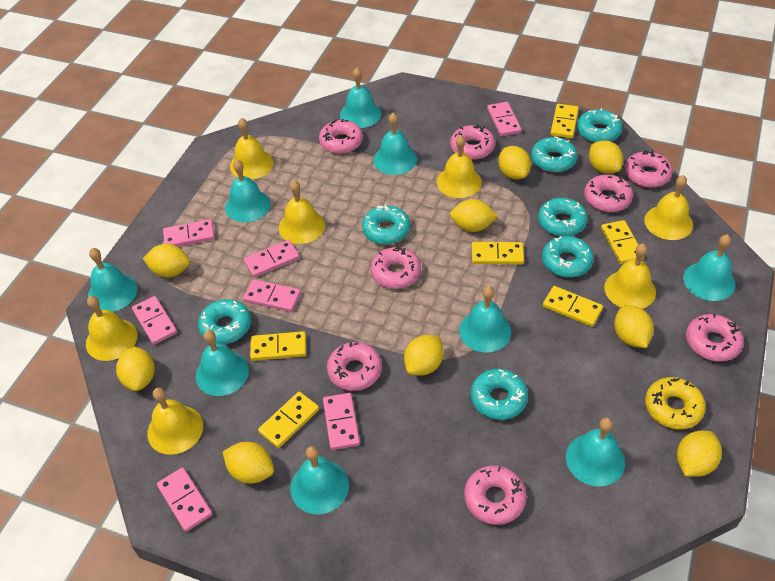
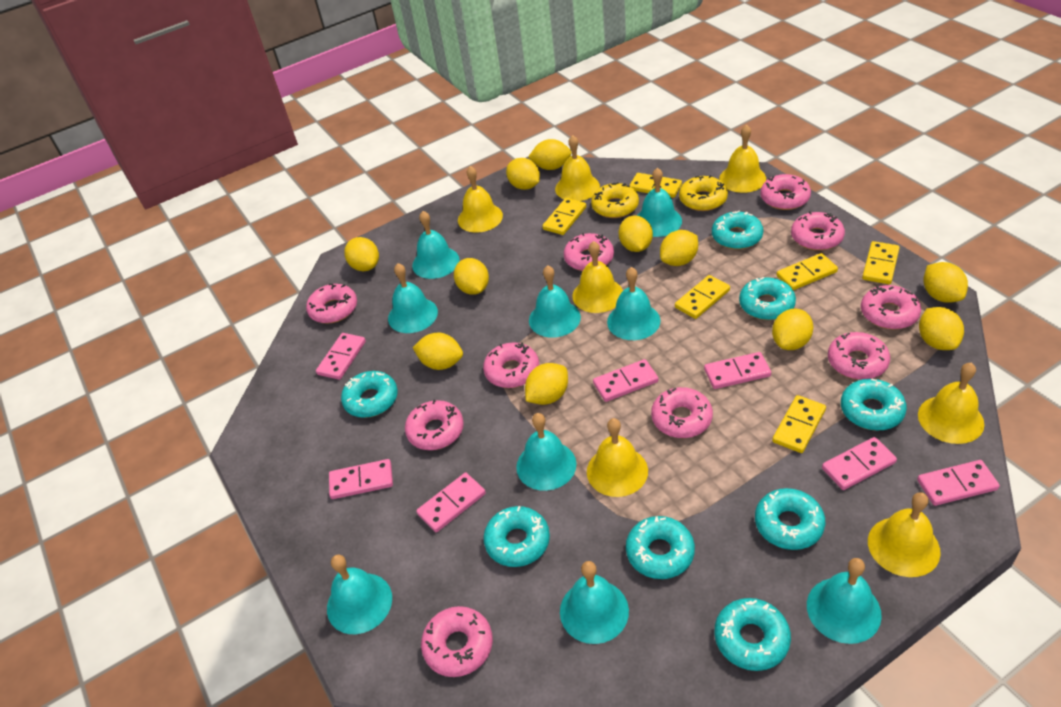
pink donut: [319,119,363,154] [327,342,382,391] [371,246,421,289] [450,124,495,160] [464,465,527,525] [584,174,633,212] [625,150,673,188] [686,313,744,362] = 8 -> [306,284,357,323] [405,400,464,450] [421,606,493,677] [483,342,539,388] [564,233,614,271] [651,387,713,438] [760,174,811,210] [791,211,845,251] [828,332,890,380] [861,285,921,329] = 10
turquoise donut: [198,299,251,344] [362,205,410,245] [471,369,528,420] [531,137,577,172] [538,198,587,236] [542,236,593,277] [577,108,622,143] = 7 -> [341,371,398,418] [484,506,550,567] [626,516,695,579] [712,211,763,249] [715,598,791,671] [739,277,796,320] [755,488,825,550] [841,378,907,431] = 8
yellow donut: [645,377,706,430] = 1 -> [591,182,639,218] [679,175,728,211] = 2
yellow lemon: [116,346,155,391] [143,244,190,277] [223,442,274,484] [404,335,444,375] [450,199,498,232] [498,146,531,180] [589,140,623,174] [614,305,654,348] [677,431,722,477] = 9 -> [344,237,379,271] [413,333,463,370] [454,258,489,295] [506,158,540,190] [525,363,568,405] [528,139,572,170] [619,215,653,252] [660,230,698,266] [772,309,813,350] [919,307,964,350] [923,262,968,303] = 11

